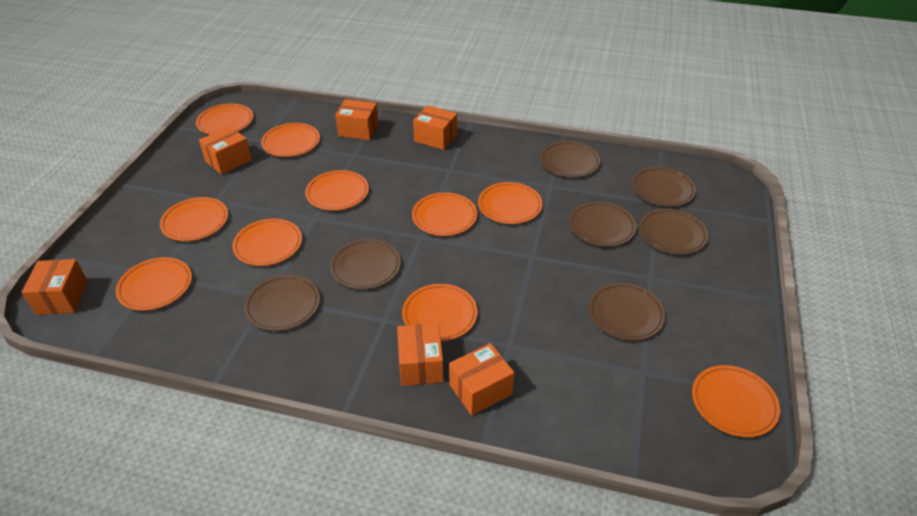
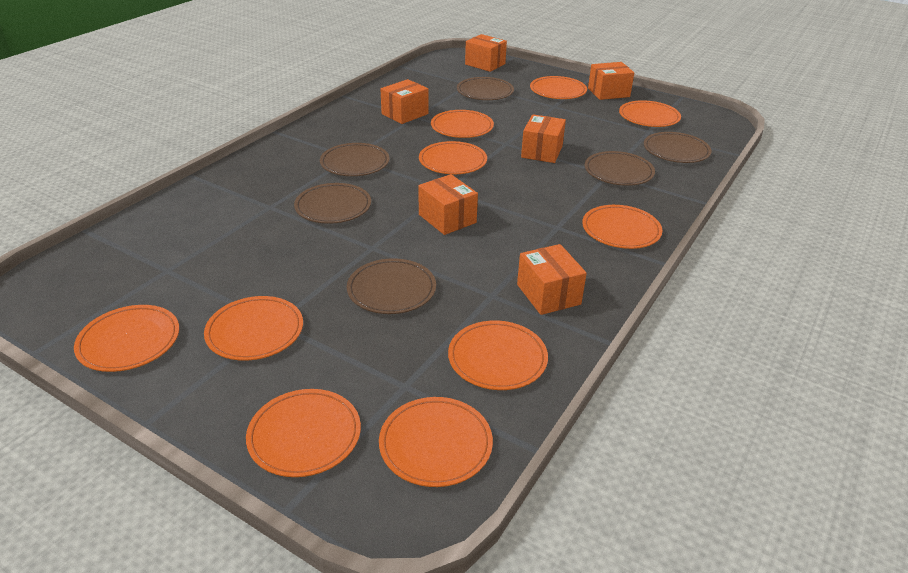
brown plate: [244,275,320,331] [330,239,401,290] [540,141,600,178] [569,202,636,247] [589,283,665,341] [632,167,696,207] [639,209,708,255] = 7 -> [294,183,371,224] [320,143,389,176] [347,258,436,314] [457,77,514,100] [584,151,655,186] [644,132,711,163] = 6

